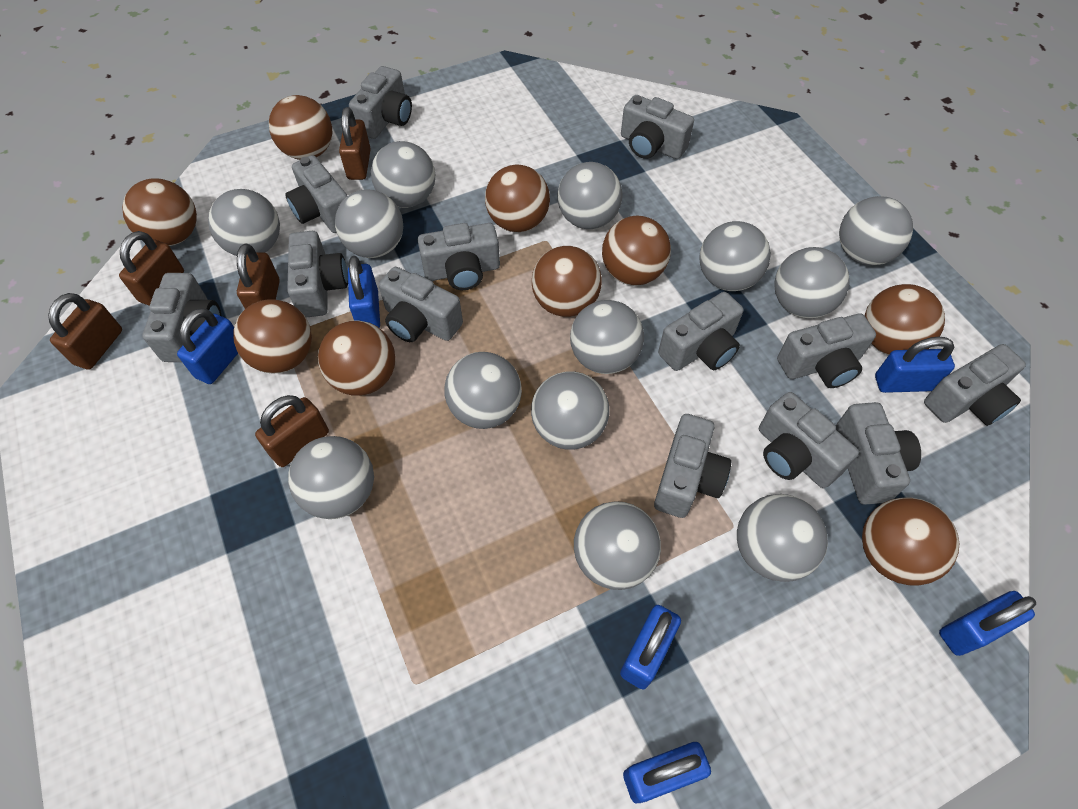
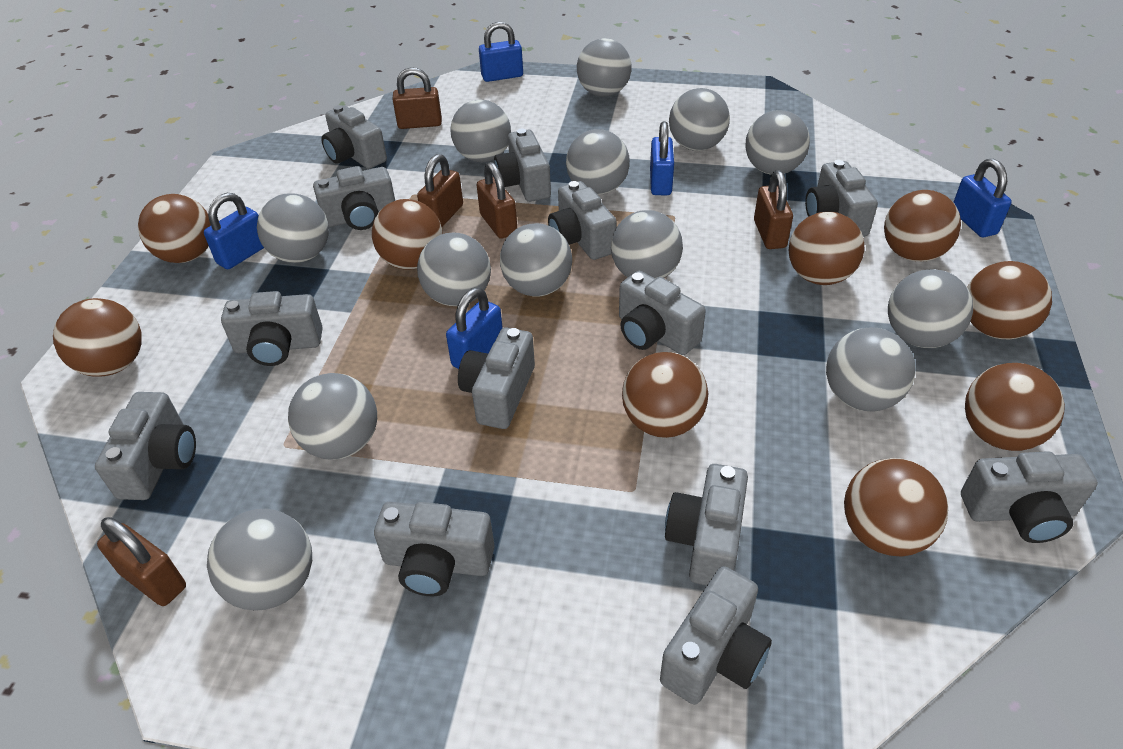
blue padlock: [177,308,238,384] [348,256,380,328] [620,605,681,689] [623,742,711,803] [875,337,955,393] [939,591,1036,656] = 6 -> [204,193,264,269] [446,288,503,369] [479,22,523,82] [650,121,674,195] [953,159,1012,237] = 5

